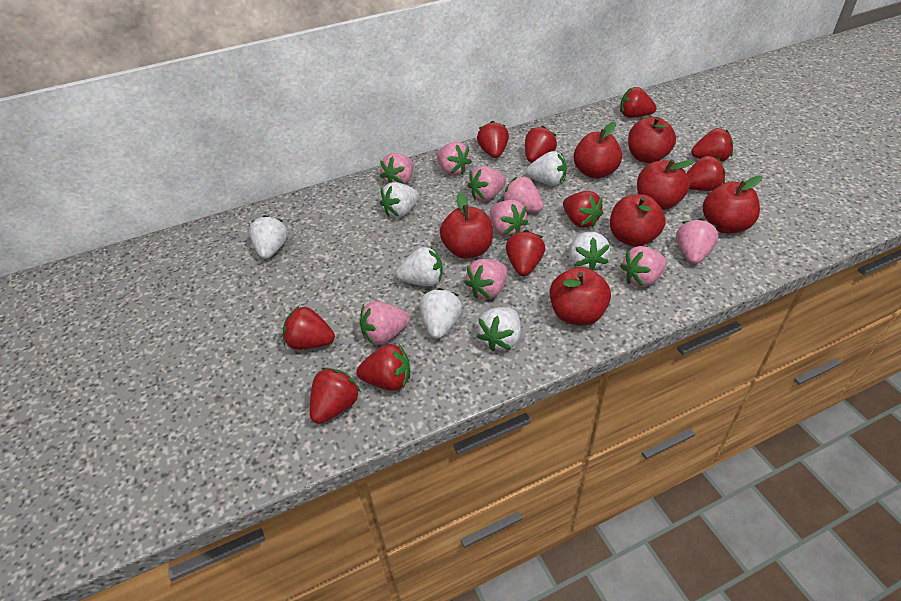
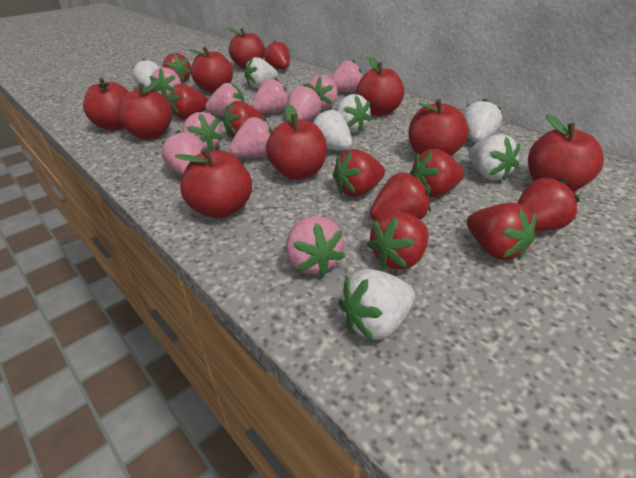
pink strawberry: [360,301,410,345] [380,153,414,184] [437,142,472,176] [464,259,508,299] [467,166,506,201] [490,200,528,237] [502,176,543,213] [620,246,667,287] [676,218,718,264] = 9 -> [149,67,182,100] [161,130,205,175] [182,112,223,152] [205,83,244,117] [229,116,273,158] [252,78,289,113] [286,216,345,276] [288,84,322,121] [306,75,338,110] [331,60,362,92] = 10
red apple: [440,192,493,259] [550,267,611,326] [574,122,622,179] [610,194,666,247] [628,117,676,163] [637,160,694,210] [703,176,762,233] = 7 -> [83,78,129,130] [118,79,172,140] [175,148,252,218] [188,47,233,93] [227,28,265,69] [266,104,327,180] [356,57,404,116] [409,99,469,156] [528,114,604,192] = 9

